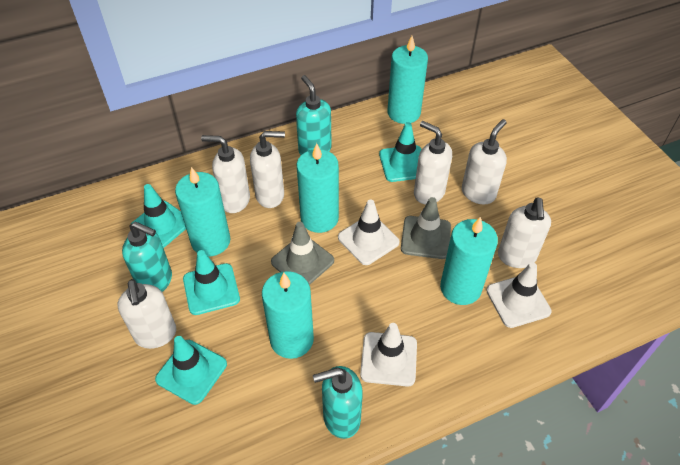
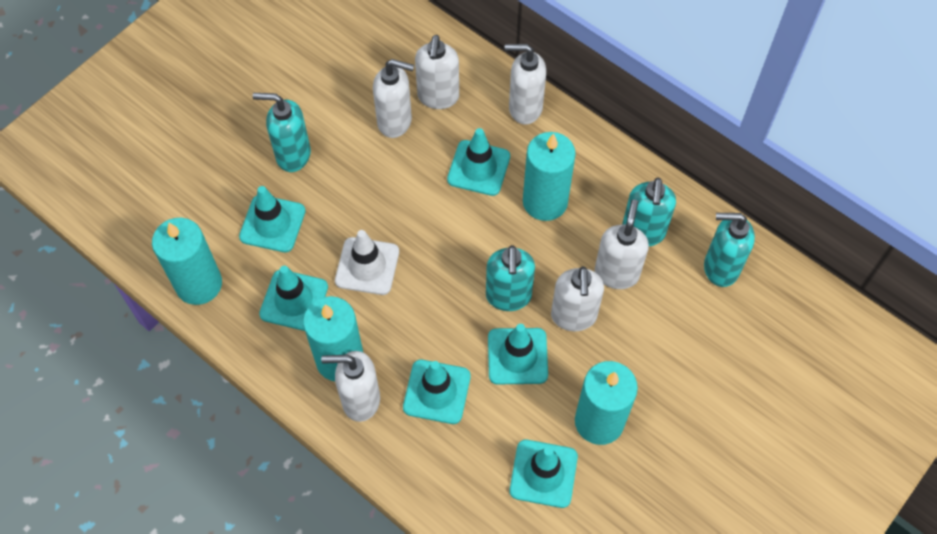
grey traffic cone: [271,222,334,285] [401,197,451,259] = 2 -> none = 0
turquoise candle: [175,167,230,256] [262,271,314,359] [296,143,339,233] [388,36,428,124] [440,217,498,305] = 5 -> [152,218,222,305] [303,296,363,381] [523,132,576,221] [575,361,638,445] = 4
turquoise soap dispenser: [122,222,172,292] [296,75,332,155] [313,366,363,439] = 3 -> [253,93,311,172] [486,245,535,311] [622,178,676,246] [704,213,755,287] = 4
turquoise traffic cone: [130,184,186,248] [155,336,227,405] [183,250,240,315] [379,122,422,182] = 4 -> [239,186,306,252] [259,266,328,331] [403,360,471,424] [447,128,510,196] [488,324,548,384] [510,440,578,508] = 6
white traffic cone: [338,200,399,265] [360,323,417,387] [486,262,552,328] = 3 -> [335,230,399,295] = 1

